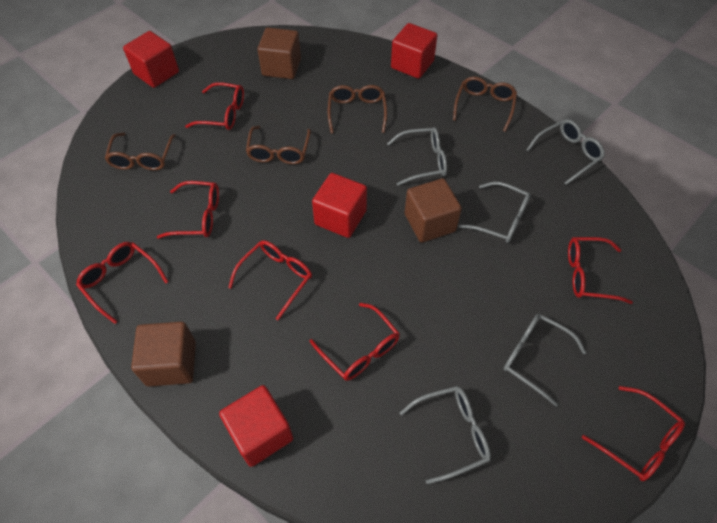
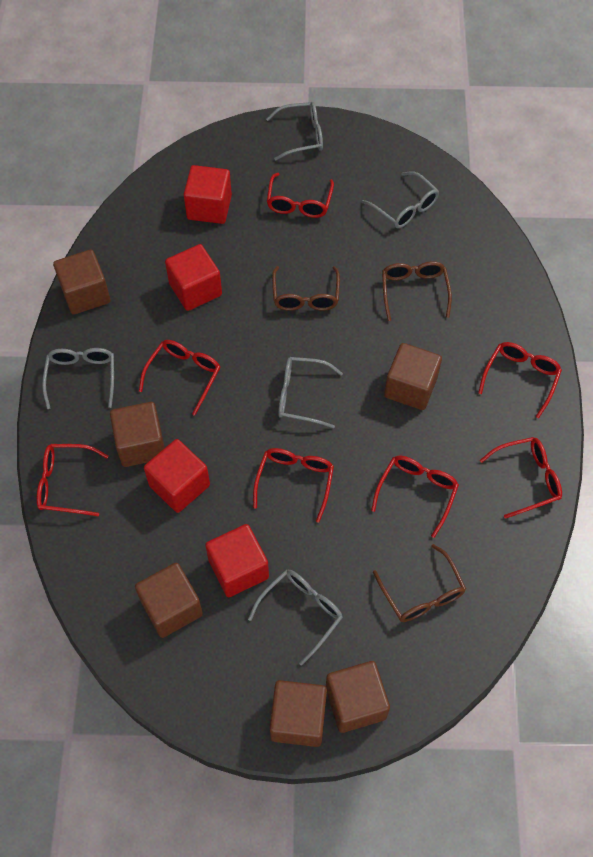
brown cube: [131,322,196,387] [257,28,301,79] [405,178,462,243] = 3 -> [53,250,110,315] [110,402,165,467] [135,563,203,638] [270,680,327,747] [326,661,390,733] [384,343,442,410] = 6
brown glasses: [105,133,176,170] [246,126,311,164] [328,85,387,134] [453,77,517,132] = 4 -> [272,266,340,311] [373,544,466,622] [382,261,452,321] = 3

